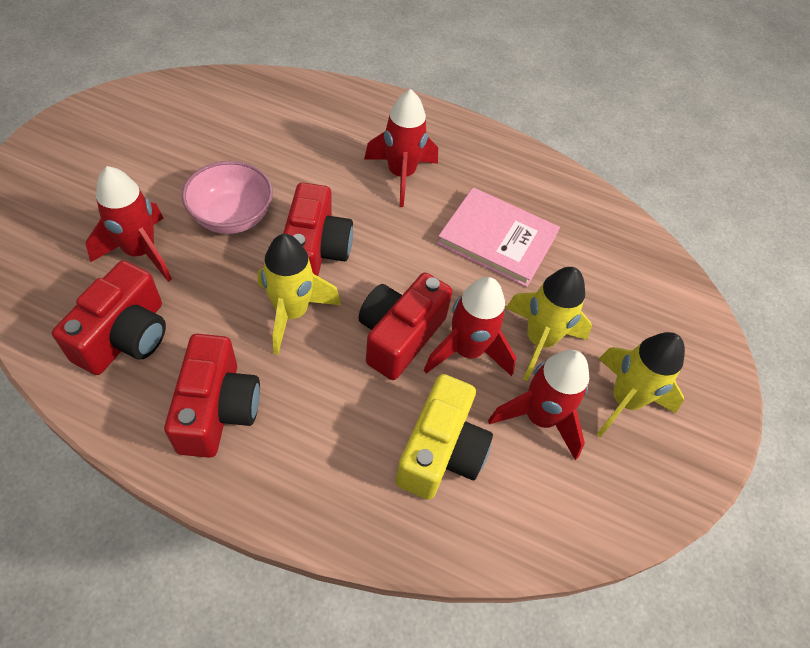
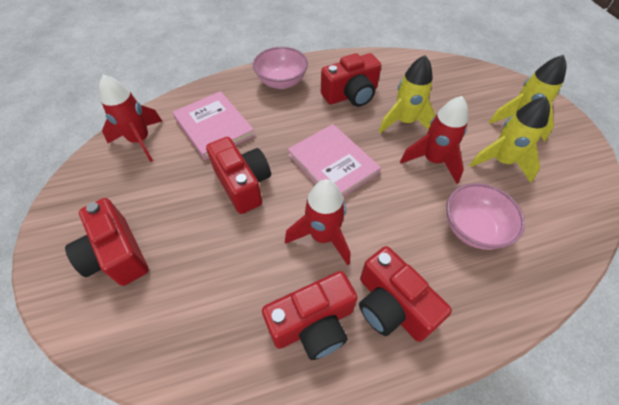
pink book: [437,187,560,287] = 1 -> [173,91,255,160] [288,124,381,197] = 2
pink bowl: [182,161,273,234] = 1 -> [253,47,308,89] [446,183,525,250] = 2
red camera: [52,260,166,375] [164,334,260,458] [283,183,353,276] [358,273,453,380] = 4 -> [65,198,149,286] [206,137,271,214] [262,271,358,360] [321,53,381,107] [359,246,452,342] = 5
red rocket: [86,166,172,282] [364,89,438,207] [424,277,516,376] [488,350,589,460] = 4 -> [99,75,162,162] [285,179,350,265] [400,96,468,184] = 3
yellow camera: [395,374,493,500] = 1 -> none = 0

